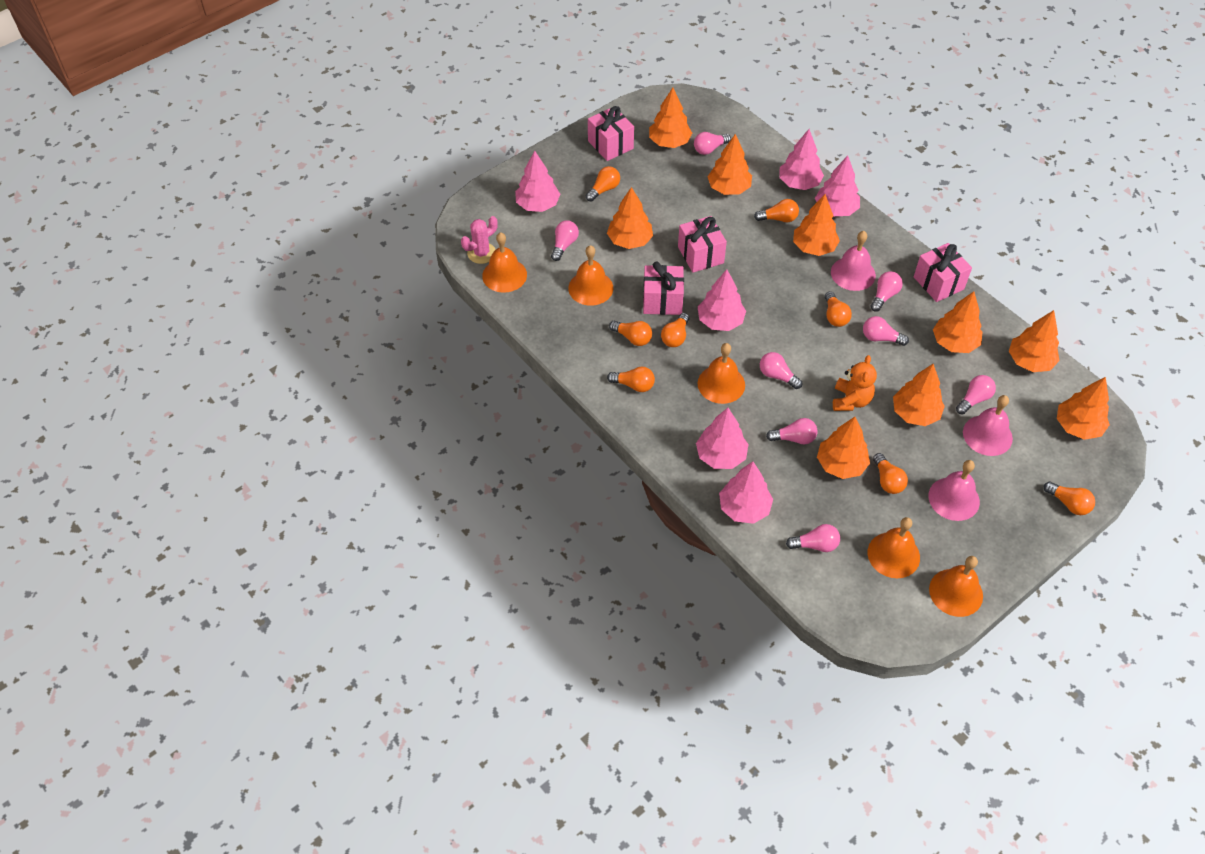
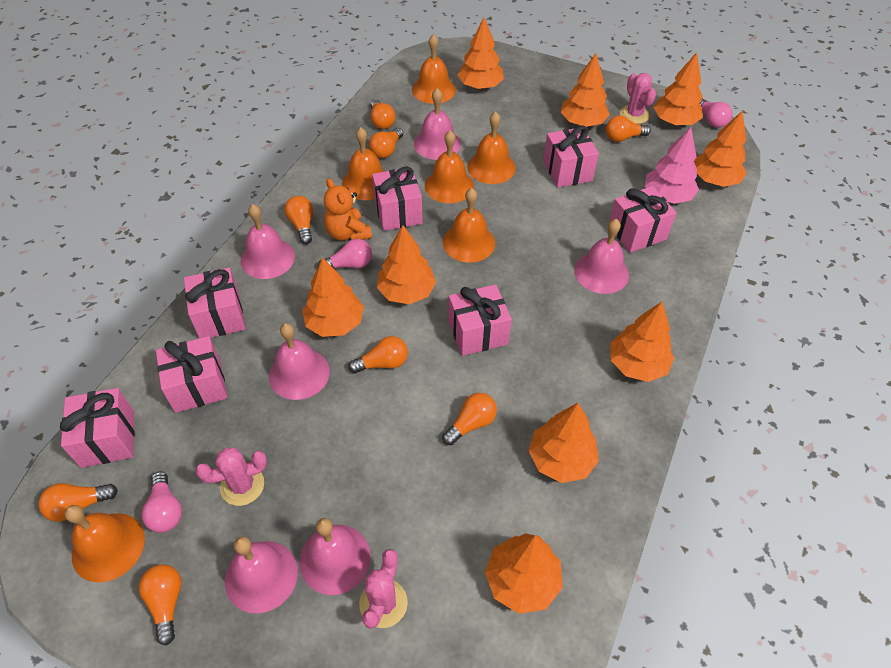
orange bell: [482,232,527,293] [568,245,613,306] [697,343,745,404] [868,517,920,578] [929,556,983,617] = 5 -> [64,505,145,583] [342,127,385,200] [412,34,456,104] [425,130,474,203] [443,188,495,263] [467,112,516,184] = 6
pink bell: [831,231,876,291] [928,460,980,521] [963,395,1013,456] = 3 -> [225,536,298,614] [241,204,295,279] [269,323,330,400] [299,518,371,595] [414,88,461,160] [574,219,629,294] = 6
pink cactus: [461,216,497,264] = 1 -> [195,447,267,506] [359,549,408,629] [620,73,656,124] = 3
pink gift: [588,106,634,161] [643,262,684,315] [678,216,727,273] [914,243,972,302] = 4 -> [60,388,134,468] [156,336,228,413] [184,268,246,338] [372,166,423,231] [448,284,512,356] [543,125,599,188] [609,186,677,253] = 7
pink light bulb: [551,220,579,261] [694,132,731,155] [760,352,802,389] [766,418,817,444] [786,524,840,552] [863,316,909,346] [870,271,903,311] [956,375,996,414] = 8 -> [142,471,182,533] [318,239,372,268] [699,98,732,128] = 3
pink tree: [515,151,560,212] [696,408,748,469] [698,269,746,331] [719,462,773,524] [779,129,824,190] [815,156,860,216] = 6 -> [645,127,699,204] = 1

